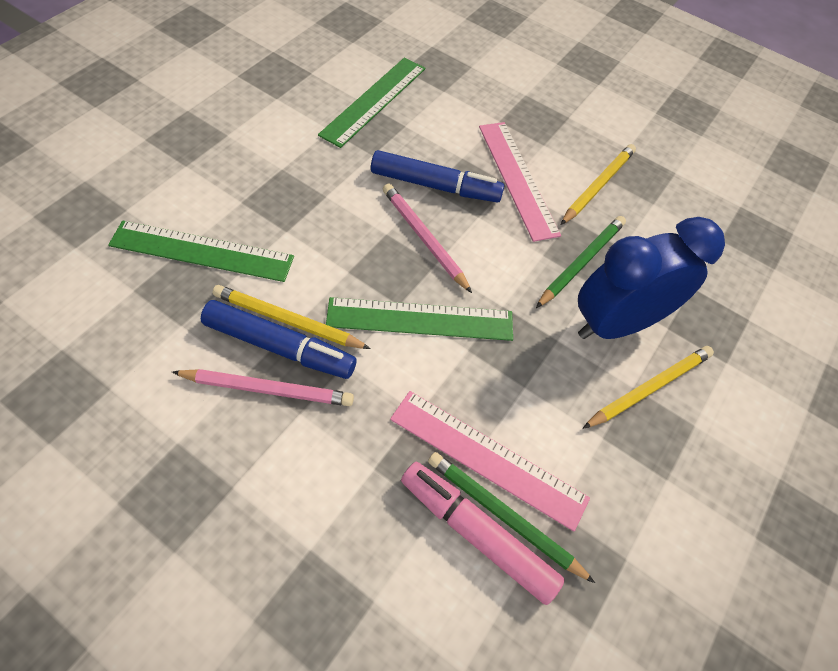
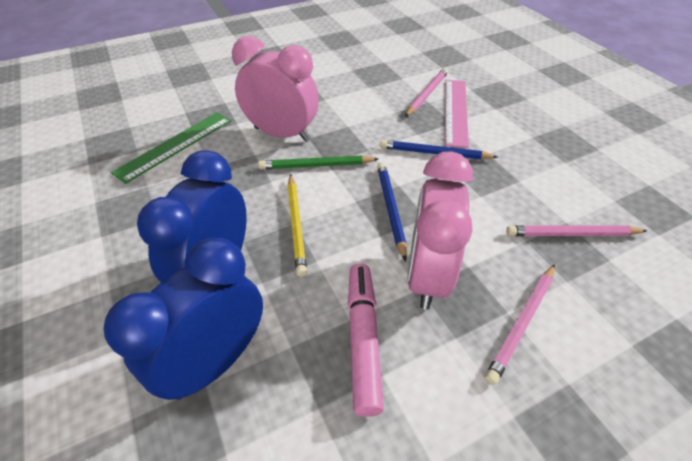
blue clock: [578,217,725,339] = 1 -> [103,238,263,400] [137,150,247,282] = 2
blue marker: [201,300,357,379] [371,150,504,203] = 2 -> none = 0
blue pencil: none = 0 -> [377,162,407,262] [380,140,498,159] = 2
green pencil: [428,452,595,583] [536,216,626,308] = 2 -> [258,155,378,169] = 1
green ruler: [108,221,294,282] [318,58,425,148] [326,297,513,341] = 3 -> [111,112,231,184] = 1
pink clock: none = 0 -> [232,36,319,142] [407,151,473,309] = 2
pink pencil: [172,369,354,406] [383,184,472,293] = 2 -> [405,68,449,117] [485,264,555,385] [506,225,648,236] = 3
pink ruler: [390,391,590,531] [479,122,561,242] = 2 -> [445,80,469,148] = 1
yellow pencil: [213,285,371,349] [561,144,636,225] [583,346,714,429] = 3 -> [287,174,307,277] = 1

